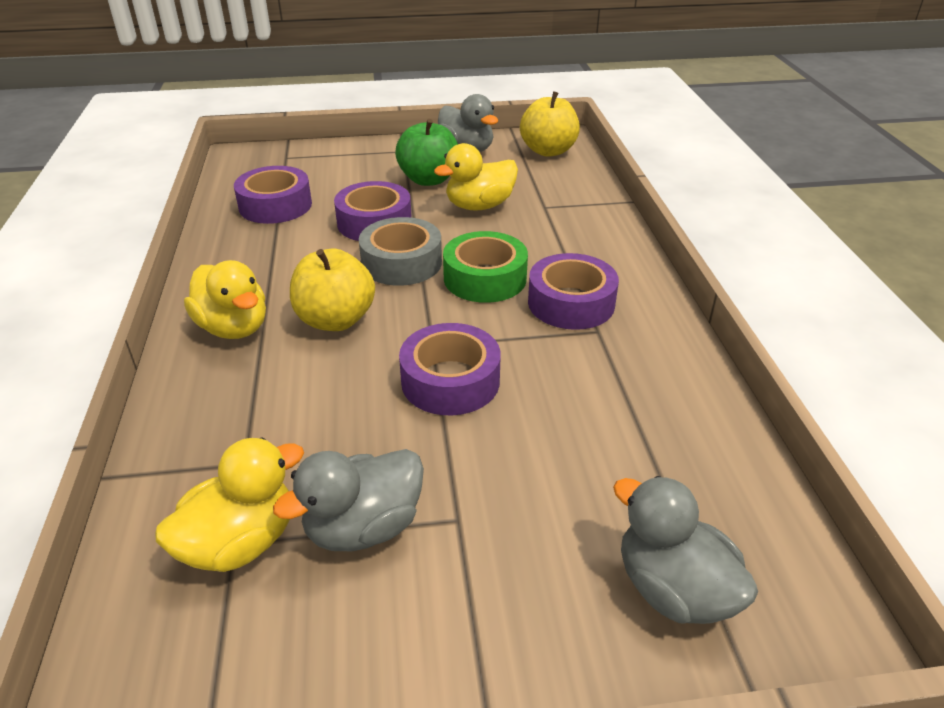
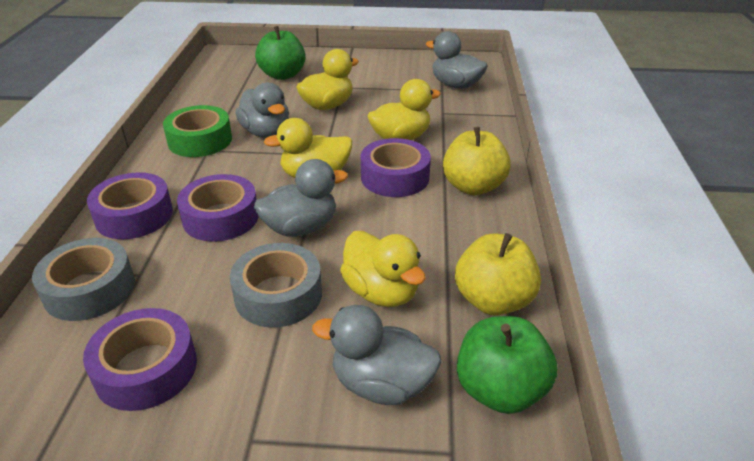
green apple: [395,119,458,186] = 1 -> [255,26,305,80] [457,316,558,414] = 2
grey duck: [273,449,424,551] [438,94,498,152] [613,476,758,624] = 3 -> [235,82,289,138] [254,159,348,237] [312,305,442,405] [426,31,488,89] = 4
grey tape: [359,217,442,286] = 1 -> [32,238,135,321] [230,243,322,327] = 2
yellow duck: [155,437,304,572] [184,260,266,339] [434,143,518,211] = 3 -> [264,118,352,178] [296,49,359,110] [340,231,426,307] [368,79,441,140] = 4

